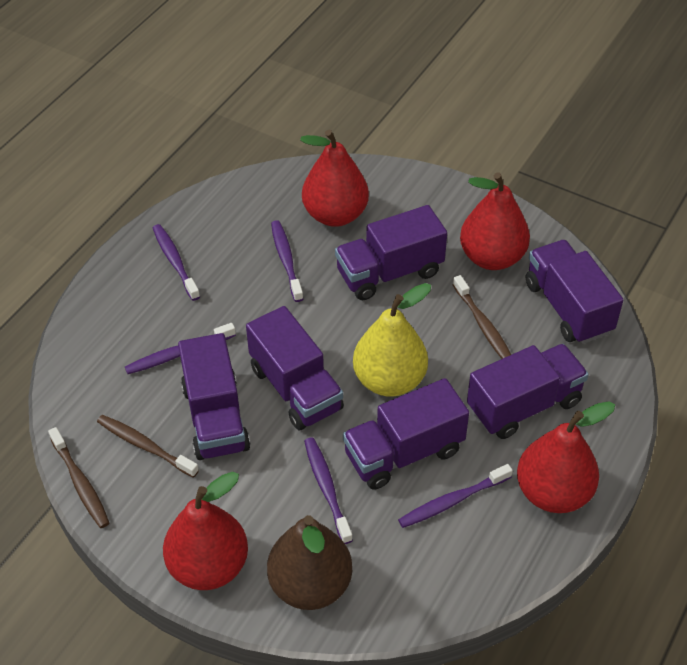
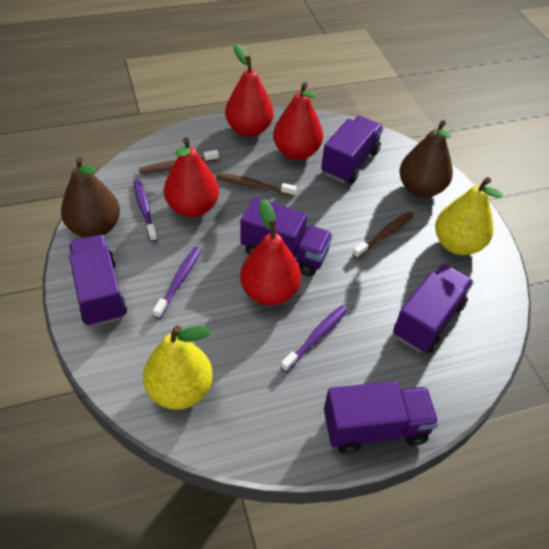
brown pear: [267,515,352,610] = 1 -> [61,157,120,238] [399,120,453,198] = 2
purple toothbrush: [125,323,236,374] [153,224,200,301] [271,220,303,302] [304,437,353,544] [398,464,513,528] = 5 -> [134,179,158,242] [153,247,201,319] [280,305,348,372] = 3
purple truck: [178,333,250,460] [246,306,344,430] [335,205,447,300] [343,378,469,490] [467,344,589,439] [526,240,623,344] = 6 -> [69,235,127,327] [240,197,333,276] [321,116,383,184] [324,381,439,454] [393,264,474,353] = 5
yellow pear: [353,283,431,397] = 1 -> [143,325,213,410] [435,177,503,255] = 2

